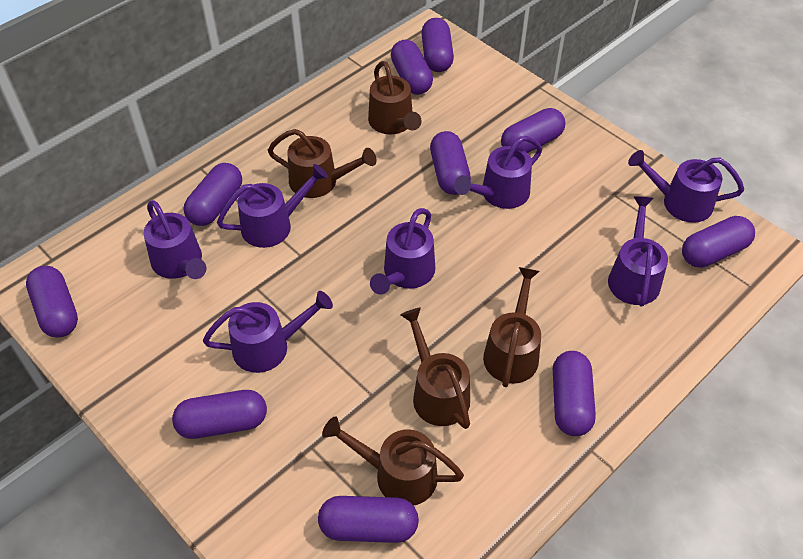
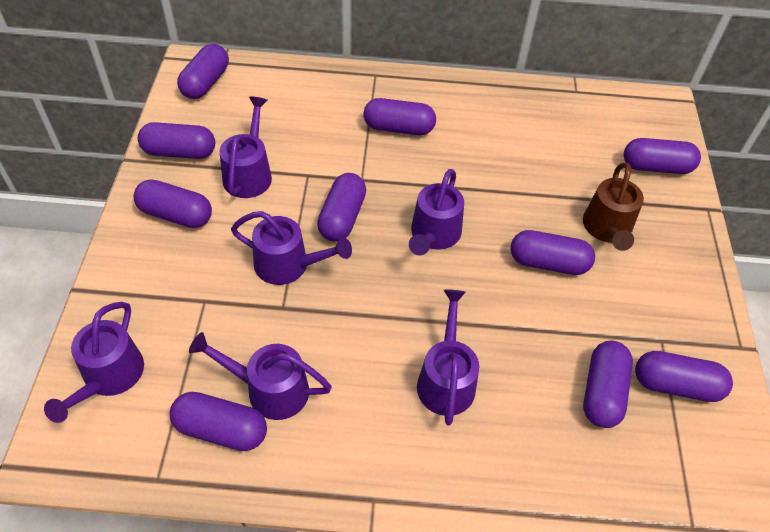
brown watering can: [268,129,377,198] [322,416,464,506] [368,61,422,134] [400,308,470,429] [483,267,541,387] = 5 -> [583,163,644,251] = 1
purple watering can: [144,200,206,279] [203,291,333,373] [217,164,328,248] [370,208,435,294] [454,136,542,209] [608,196,668,307] [628,150,744,223] = 7 -> [44,302,144,423] [189,332,332,420] [219,96,272,198] [231,211,352,285] [409,169,464,256] [417,289,479,425] = 6

